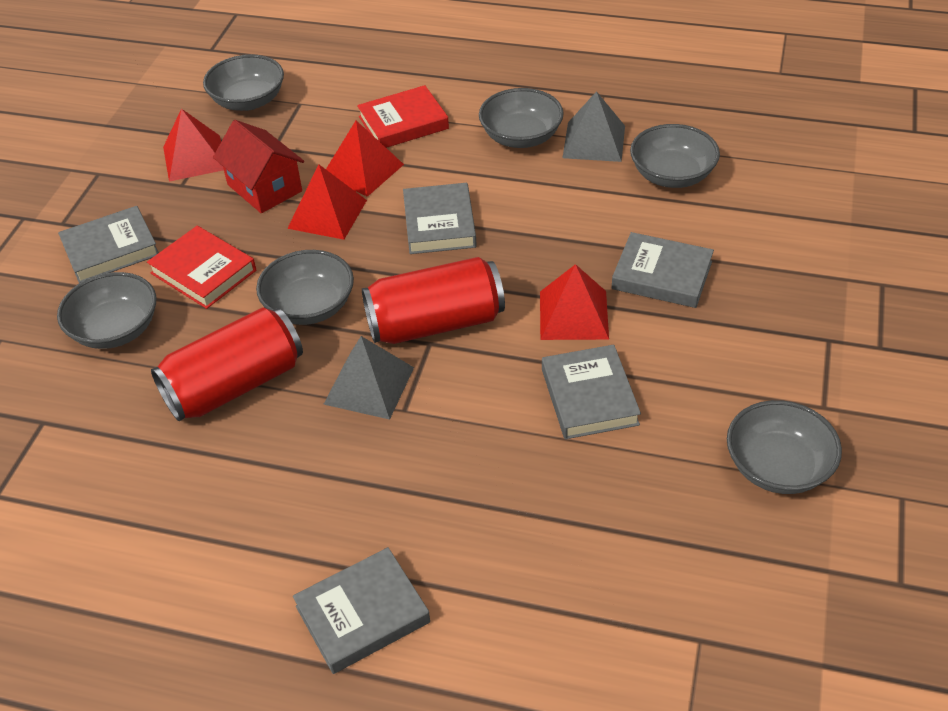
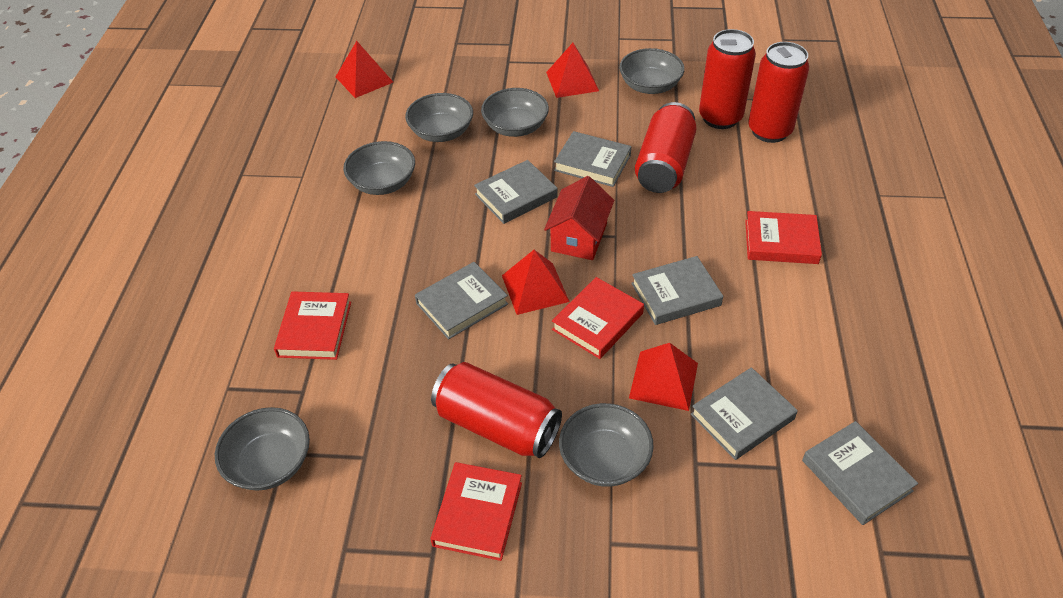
grey book: [58,206,159,283] [293,547,430,674] [403,183,477,254] [542,345,641,439] [612,232,714,308] = 5 -> [415,262,508,339] [474,160,557,224] [554,131,632,187] [631,256,723,325] [691,367,798,460] [802,421,918,525] = 6
grey pyramid: [324,336,414,420] [563,91,625,162] = 2 -> none = 0
red book: [147,226,256,309] [357,85,449,148] = 2 -> [274,291,351,360] [430,462,522,561] [552,277,644,359] [745,211,822,264] = 4
red can: [151,307,303,421] [362,257,505,344] = 2 -> [431,362,562,458] [635,102,697,193] [699,29,756,129] [748,42,809,143] = 4

